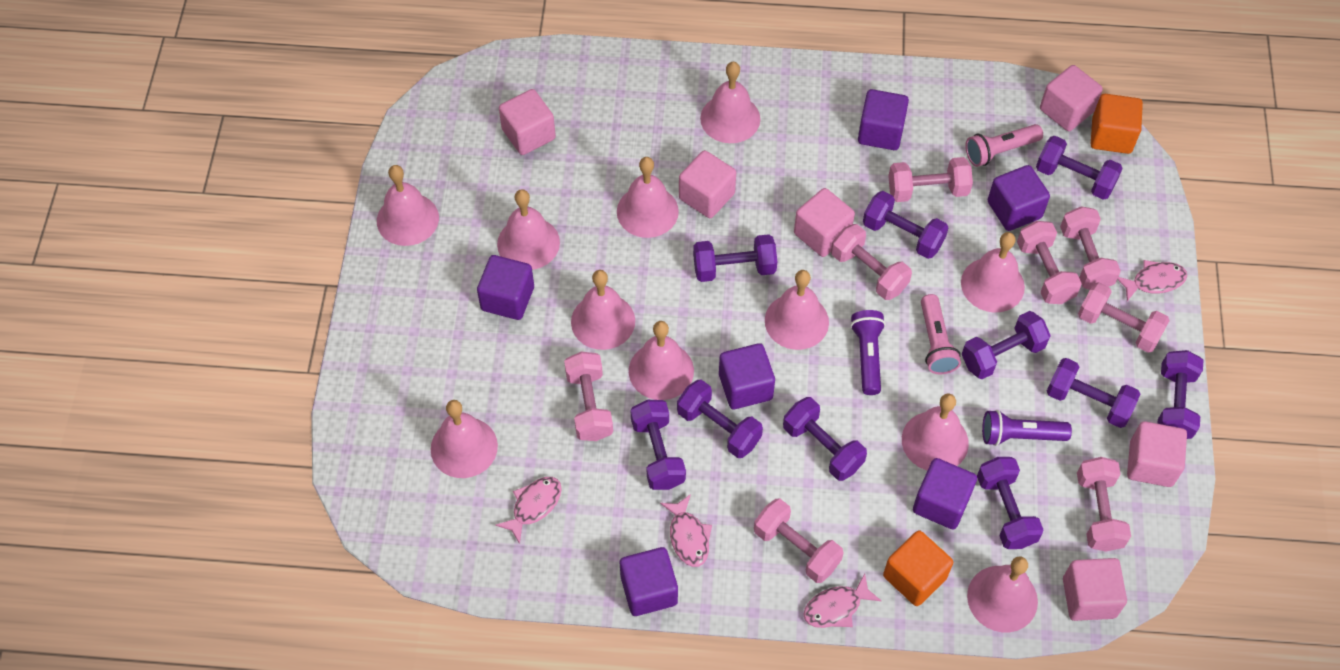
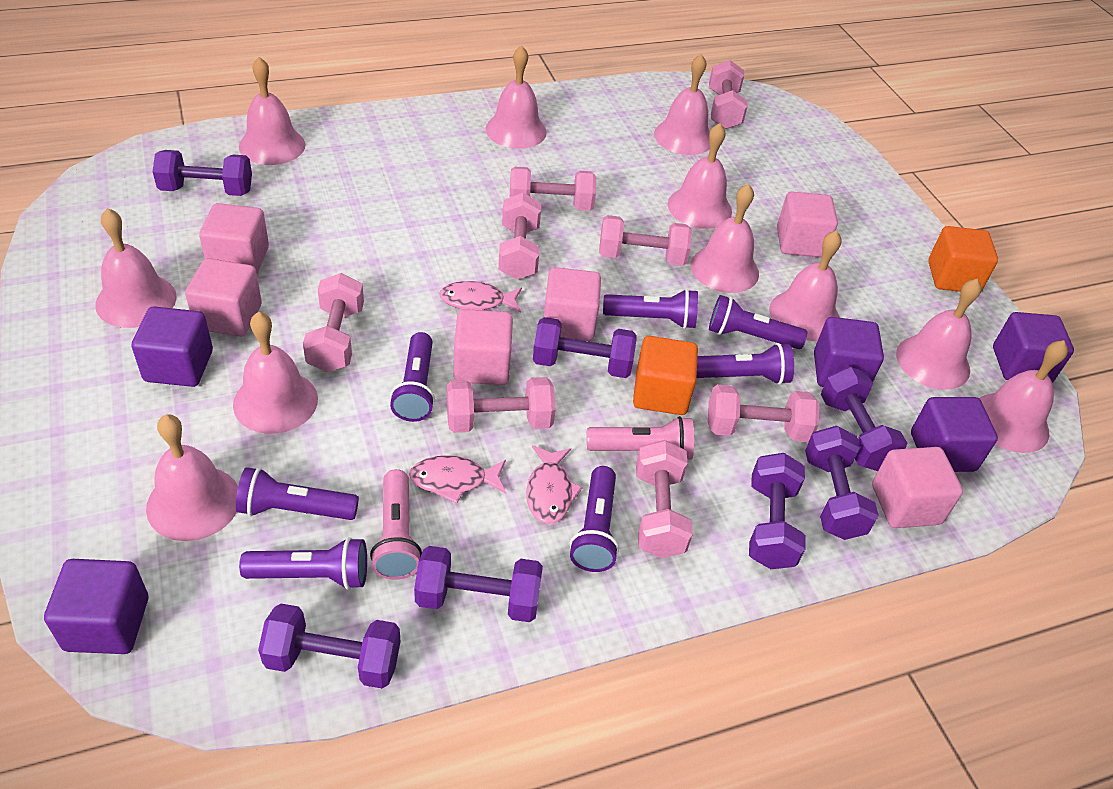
pink fish: [495,477,562,544] [660,494,712,567] [803,573,881,628] [1117,260,1187,301] = 4 -> [409,455,506,503] [439,281,522,313] [526,445,583,524] = 3
purple cube: [477,255,534,320] [620,547,678,616] [719,343,775,409] [858,89,909,150] [913,458,977,530] [988,165,1050,231] = 6 -> [44,559,148,654] [132,306,213,387] [814,317,884,387] [911,397,998,472] [993,312,1074,383] = 5
purple dumbbell: [630,400,686,490] [677,380,763,458] [693,234,777,282] [783,397,867,481] [863,191,948,259] [962,311,1051,379] [977,457,1043,549] [1036,136,1123,200] [1047,358,1140,428] [1157,350,1203,439] = 10 -> [153,150,252,196] [258,603,401,689] [414,546,543,622] [533,317,636,378] [749,453,806,569] [805,426,879,540] [821,366,907,471] = 7
purple flashlight: [850,310,886,395] [982,410,1072,446] = 2 -> [236,467,359,520] [239,537,367,590] [390,332,435,422] [570,466,619,572] [603,289,698,329] [697,343,794,385] [709,295,807,349] = 7

